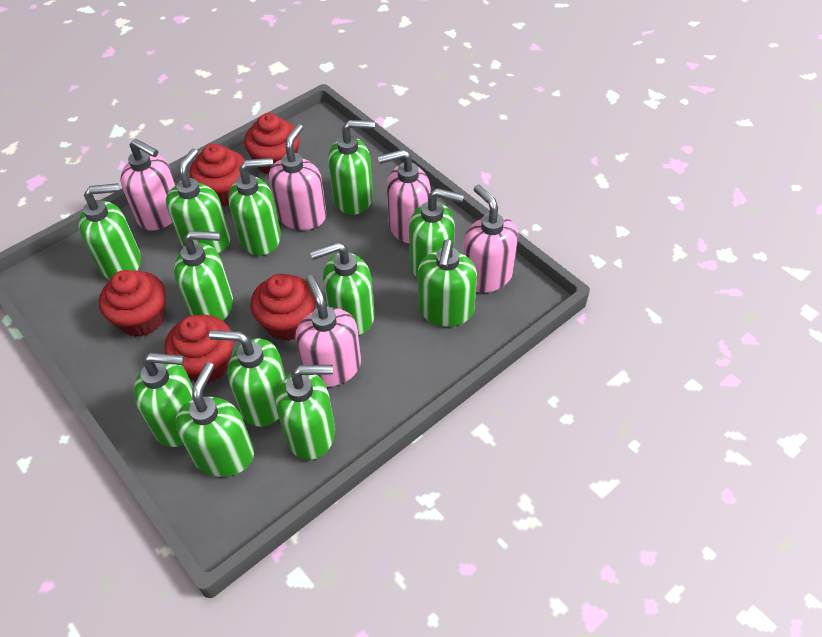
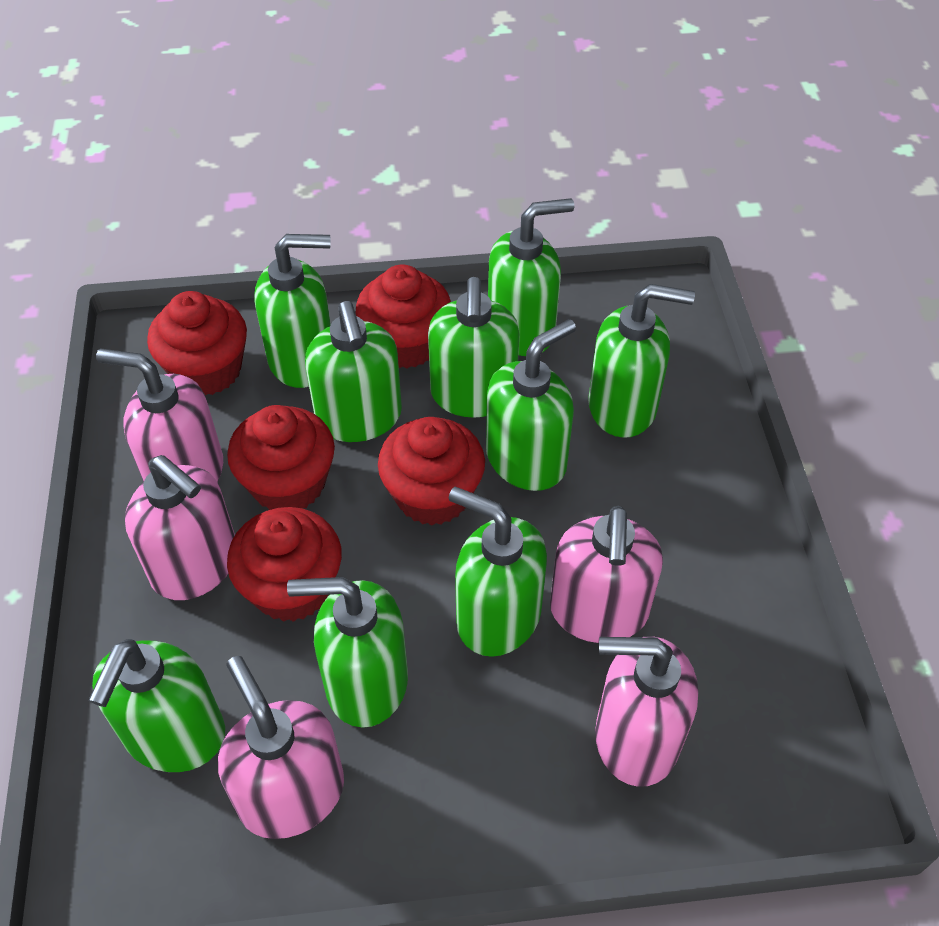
green soap dispenser: [78,183,141,280] [133,353,193,447] [166,149,231,253] [174,231,233,321] [175,362,254,477] [209,330,286,427] [228,158,281,256] [276,365,335,460] [310,242,374,335] [328,120,375,215] [409,188,464,279] [418,239,477,327] = 12 -> [88,639,225,772] [254,234,331,388] [287,577,408,728] [305,301,402,442] [428,277,520,418] [449,486,547,657] [486,319,576,491] [488,198,574,356] [588,284,695,438] = 9

